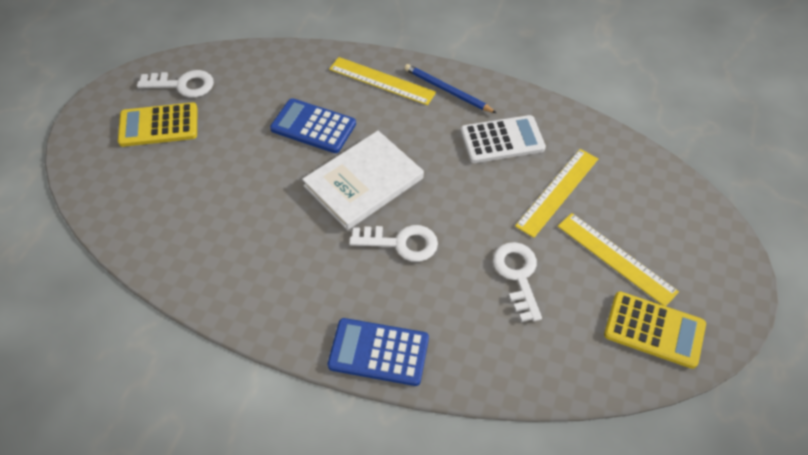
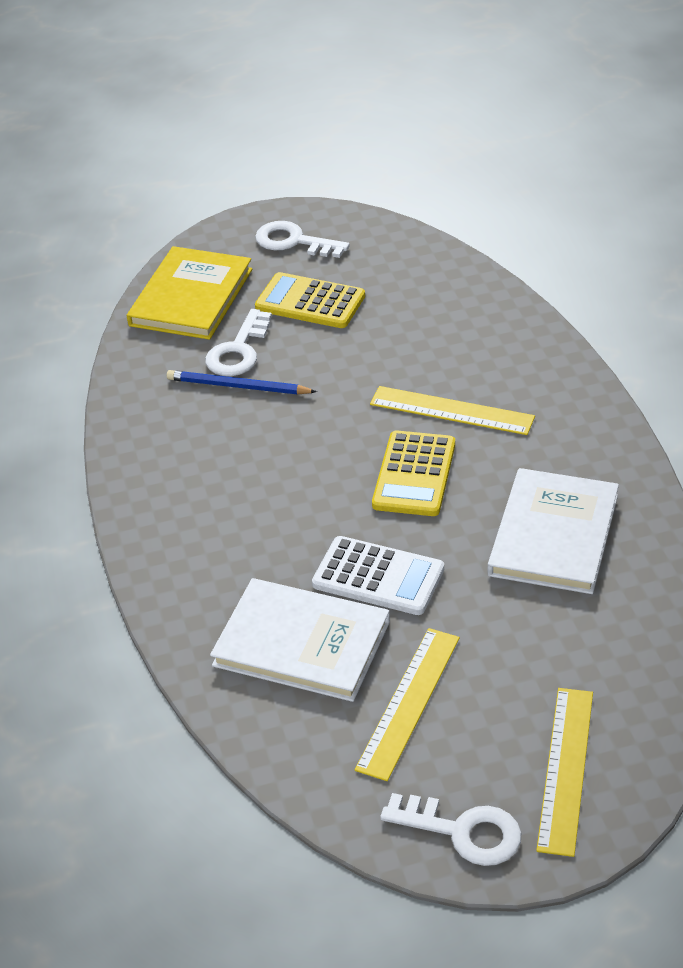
blue calculator: [270,98,356,153] [328,318,429,386] = 2 -> none = 0
white book: [302,131,424,230] = 1 -> [210,578,390,702] [488,468,619,594] = 2
yellow book: none = 0 -> [127,246,252,340] = 1

